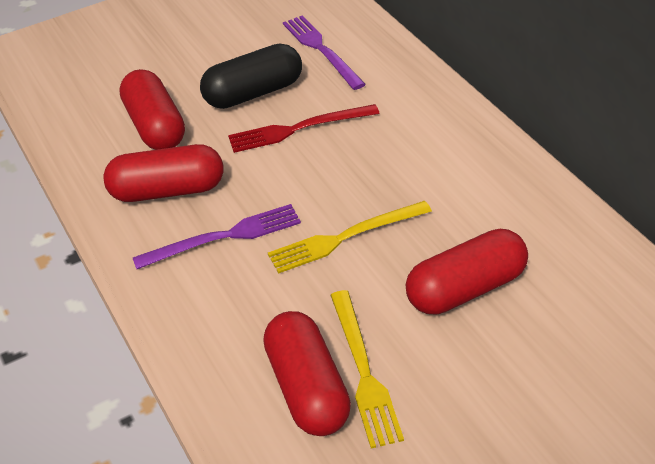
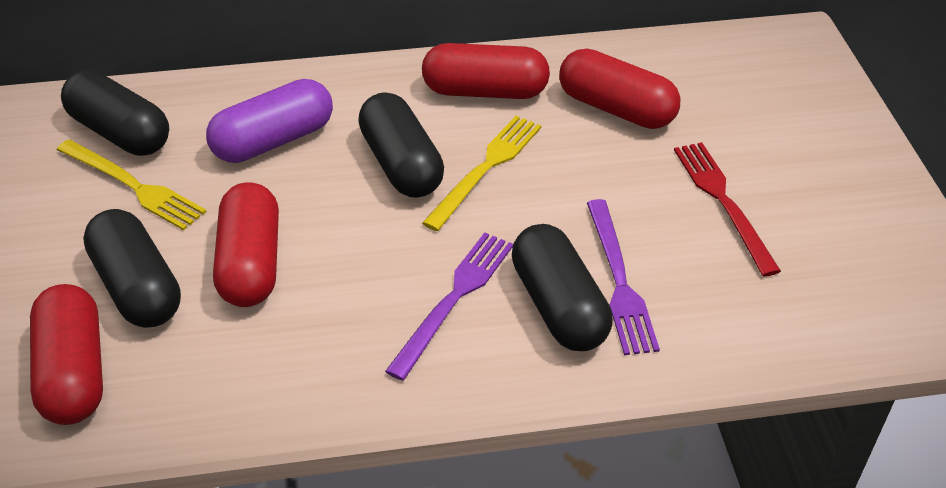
black capsule: [200,44,302,109] = 1 -> [61,70,169,156] [83,209,181,328] [358,92,444,198] [512,224,612,351] = 4
purple capsule: none = 0 -> [206,79,333,163] = 1

